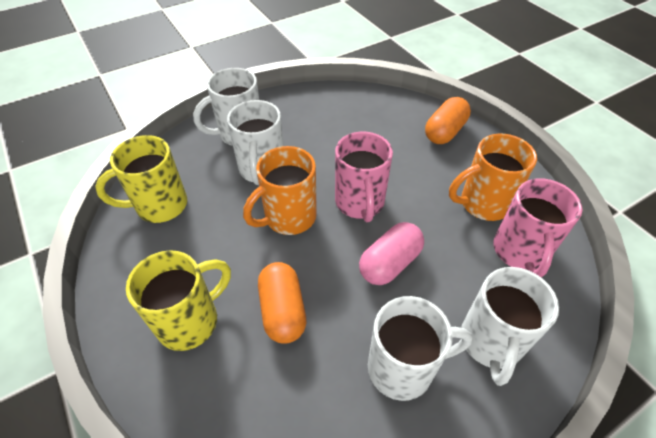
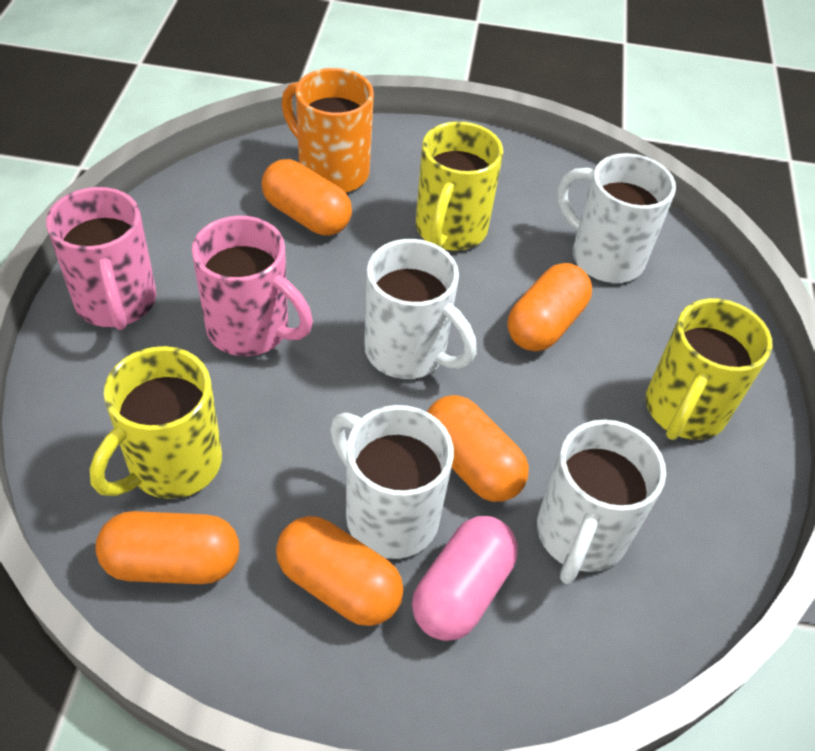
orange capsule: [258,262,306,344] [425,97,471,144] = 2 -> [95,511,239,584] [262,159,352,236] [276,516,403,626] [427,395,529,502] [507,263,592,351] = 5
orange mug: [243,146,317,235] [449,134,537,221] = 2 -> [281,68,374,193] = 1
yellow mug: [95,135,187,223] [126,250,231,351] = 2 -> [90,346,222,499] [416,121,503,251] [646,298,773,440] = 3

